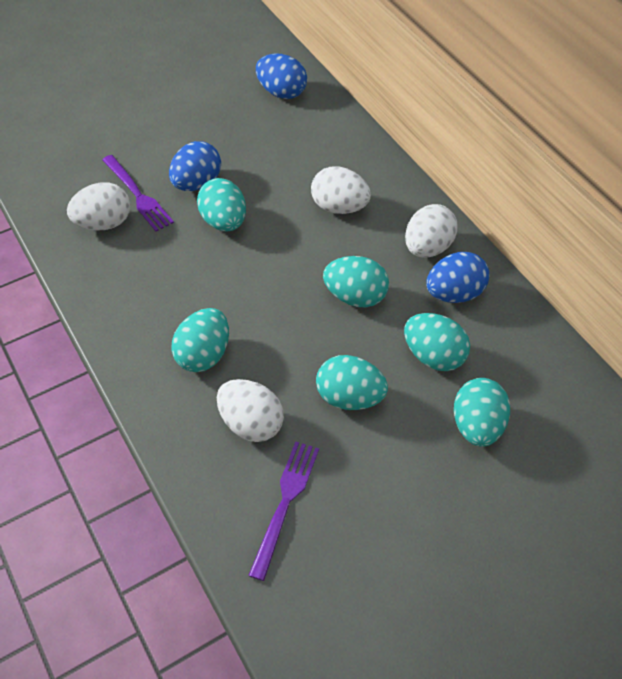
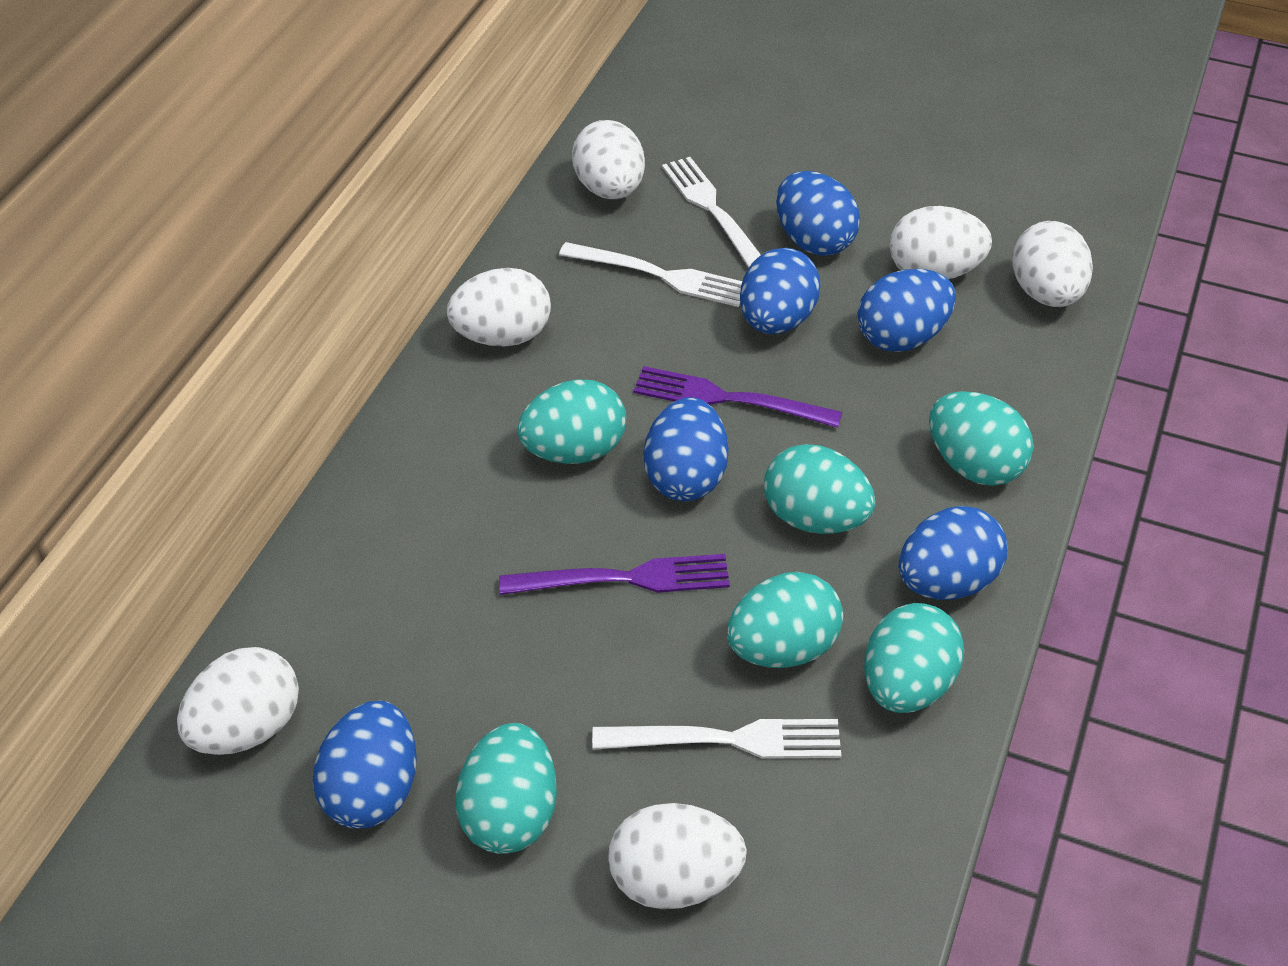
blue egg: [169,141,221,191] [256,54,307,99] [426,252,490,303] = 3 -> [313,701,417,829] [644,397,729,501] [740,248,821,334] [776,171,860,256] [858,269,956,352] [899,506,1007,600] = 6
white egg: [67,183,131,230] [217,379,284,442] [311,167,371,214] [405,204,458,258] = 4 -> [177,647,299,755] [447,268,551,346] [572,120,645,199] [608,803,747,909] [890,206,992,279] [1012,221,1093,307] = 6
white fork: none = 0 -> [559,242,742,307] [592,719,841,759] [662,157,761,268] = 3

